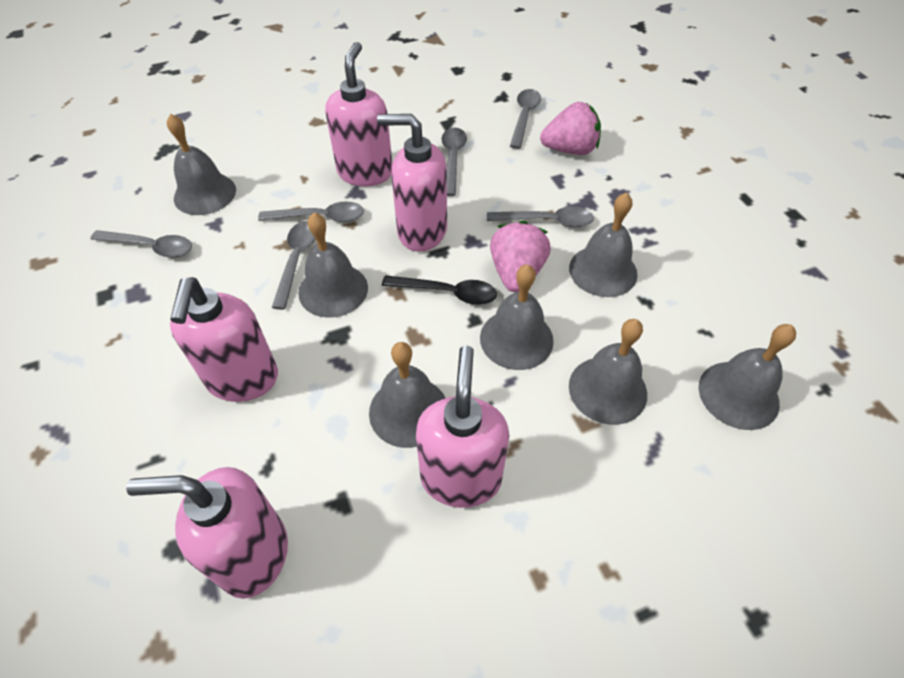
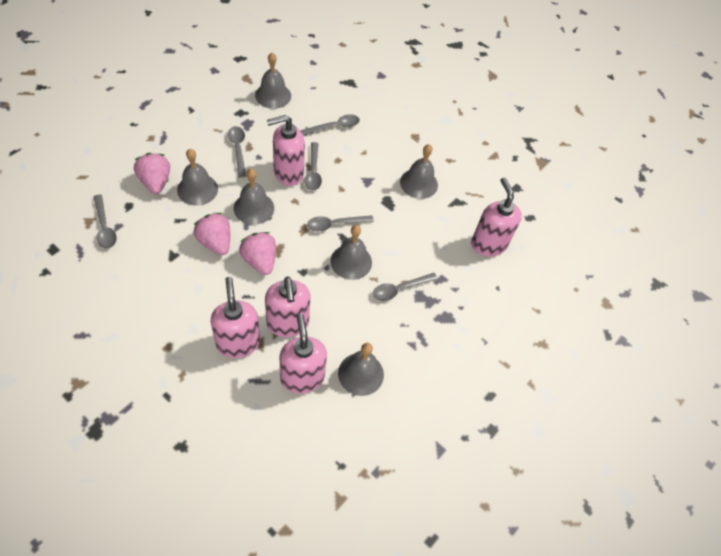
black spoon: [382,275,497,305] = 1 -> none = 0
grey bell: [167,113,236,215] [298,213,368,318] [369,342,445,448] [480,264,554,370] [569,193,638,297] [569,319,647,425] [699,324,796,430] = 7 -> [177,149,218,206] [234,169,274,225] [255,53,291,109] [330,225,372,280] [338,343,384,396] [400,144,438,199] = 6
pink strawberry: [490,221,551,292] [540,102,601,155] = 2 -> [134,153,170,194] [194,213,230,255] [239,232,276,275] = 3

